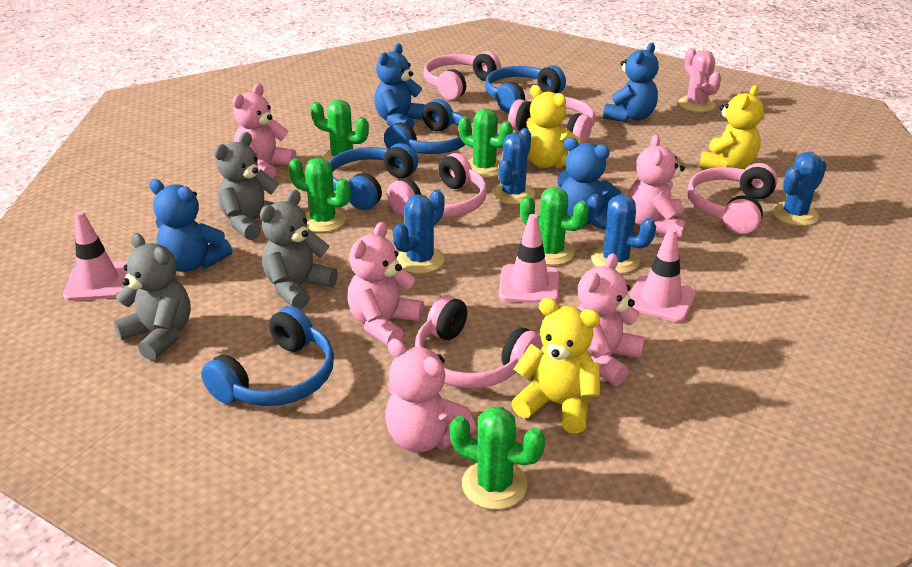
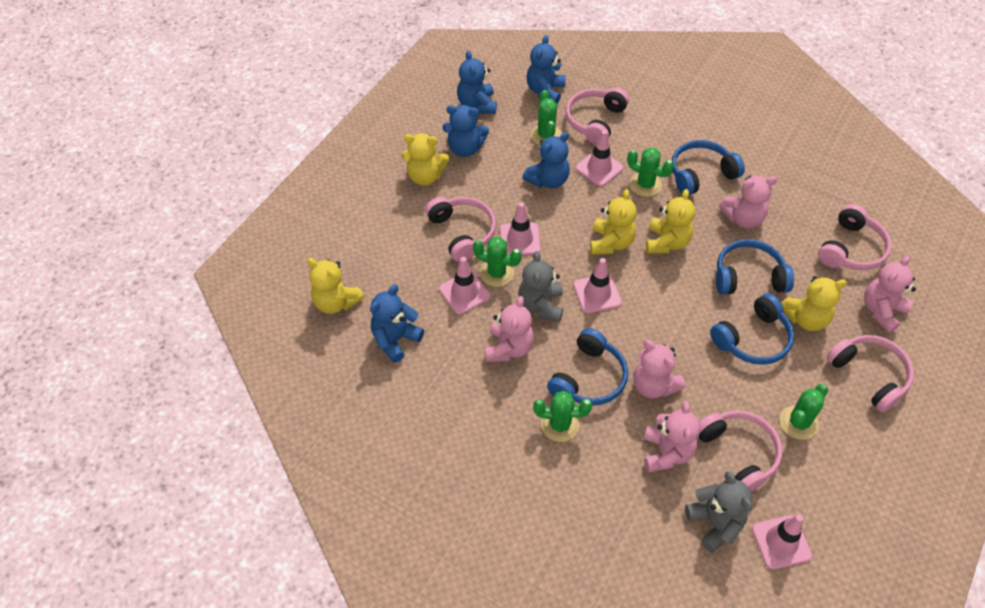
blue cactus: [393,189,445,274] [492,128,535,205] [587,194,656,274] [772,152,827,226] = 4 -> none = 0
blue teddy bear: [149,179,232,272] [374,44,426,129] [557,137,621,225] [603,43,659,122] = 4 -> [370,285,424,363] [443,105,489,157] [457,50,497,114] [522,132,570,189] [526,35,566,104] = 5
grey teddy bear: [114,233,191,360] [214,132,279,240] [260,190,338,309] = 3 -> [518,251,563,322] [685,471,752,553] = 2
pink cactus: [678,48,721,112] = 1 -> none = 0
pink traffic cone: [63,211,127,301] [499,214,559,303] [630,227,696,322] = 3 -> [439,257,491,315] [500,202,541,255] [573,258,622,314] [576,130,623,187] [752,514,812,570] = 5
yellow teddy bear: [512,298,600,434] [526,85,581,168] [699,85,764,169] = 3 -> [307,258,364,314] [401,133,449,186] [590,189,637,255] [646,189,695,253] [781,276,847,331] = 5

